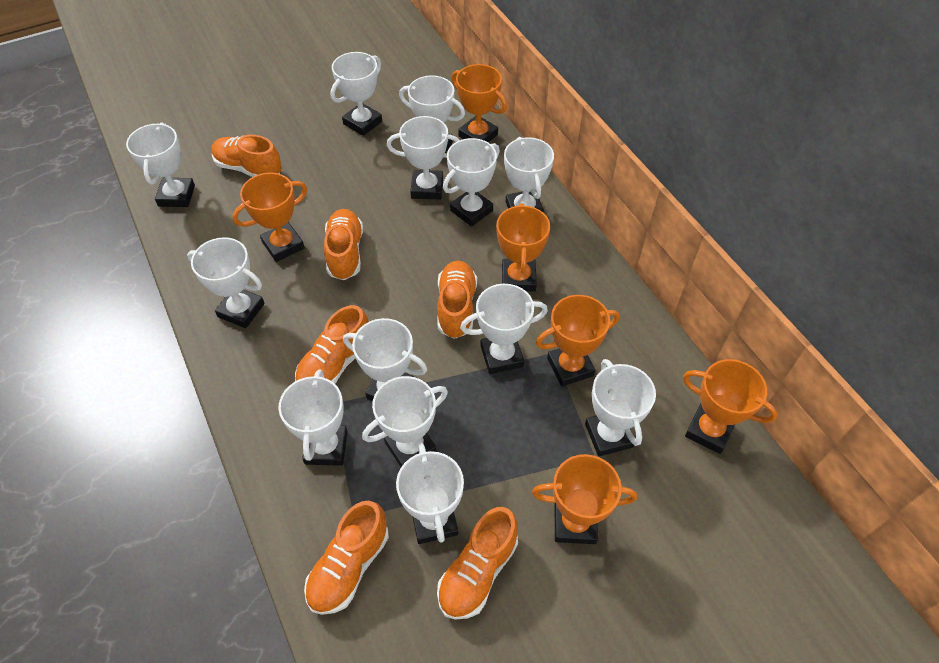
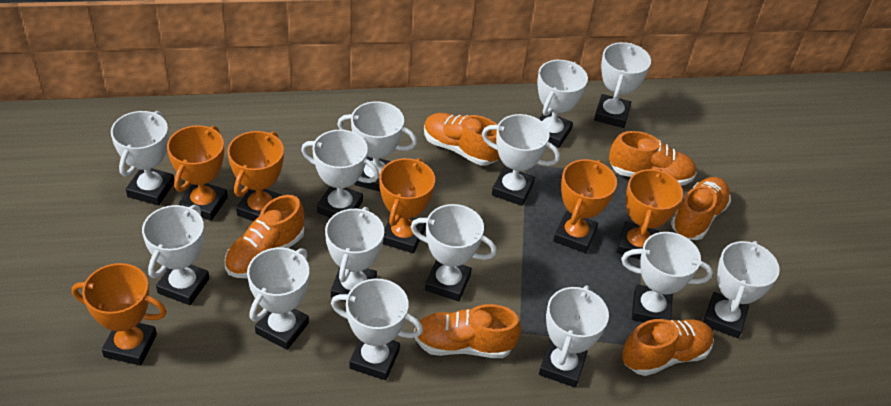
white trophy: [126,122,195,207] [187,237,265,328] [278,370,348,466] [331,52,382,136] [343,318,427,401] [362,376,448,467] [387,116,459,199] [396,443,464,544] [399,75,465,153] [443,138,500,227] [460,284,548,374] [504,137,554,213] [585,359,656,456] = 13 -> [111,111,174,206] [142,205,209,305] [247,248,309,350] [301,130,379,218] [325,207,384,301] [331,279,423,380] [337,101,417,192] [411,204,497,301] [482,114,560,206] [537,60,588,148] [539,285,609,387] [594,42,651,128] [621,232,713,322] [703,241,780,338] = 14

